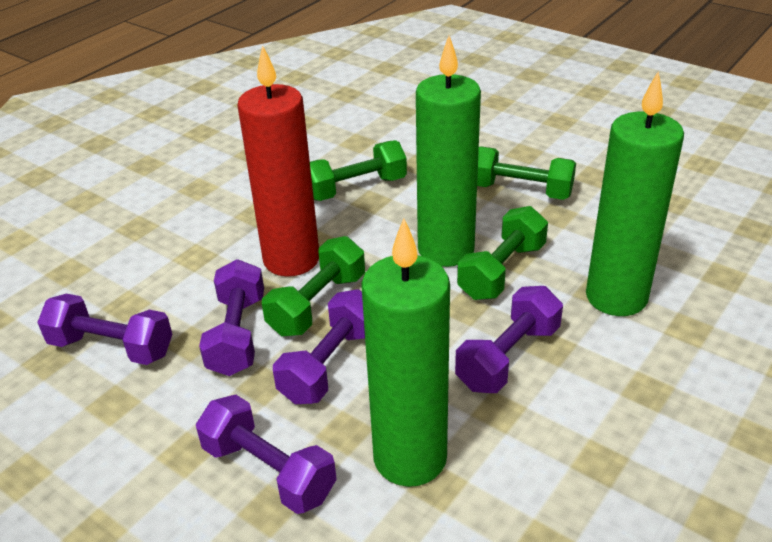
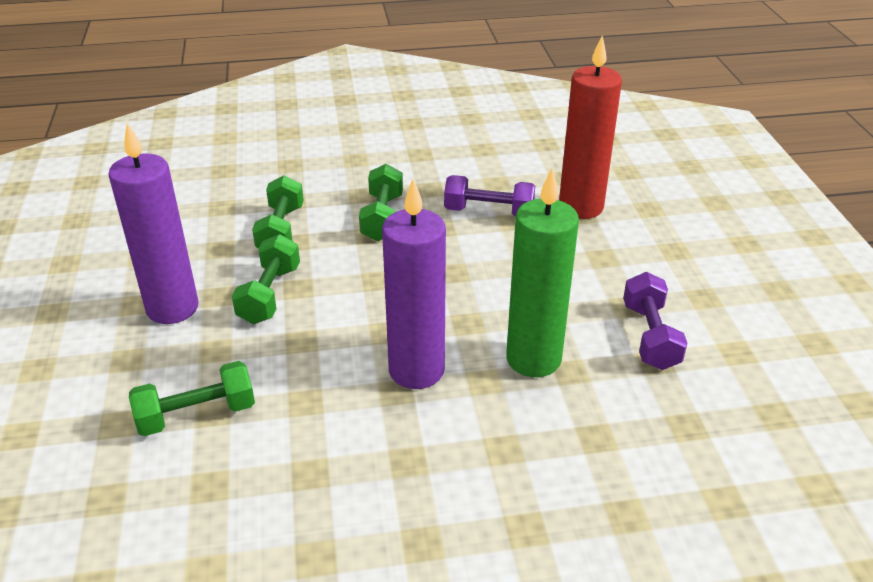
green candle: [361,218,450,487] [416,36,481,267] [586,71,684,316] = 3 -> [506,169,579,377] = 1
purple candle: none = 0 -> [108,123,199,324] [382,179,446,389] = 2
purple dumbbell: [37,294,172,365] [196,395,337,514] [199,259,264,376] [273,289,365,404] [455,286,563,393] = 5 -> [444,175,535,217] [623,272,687,370] = 2

